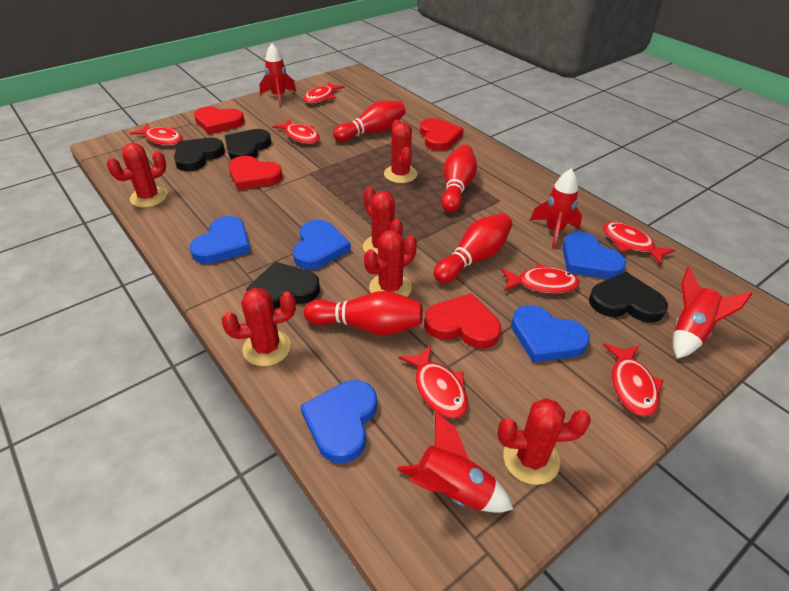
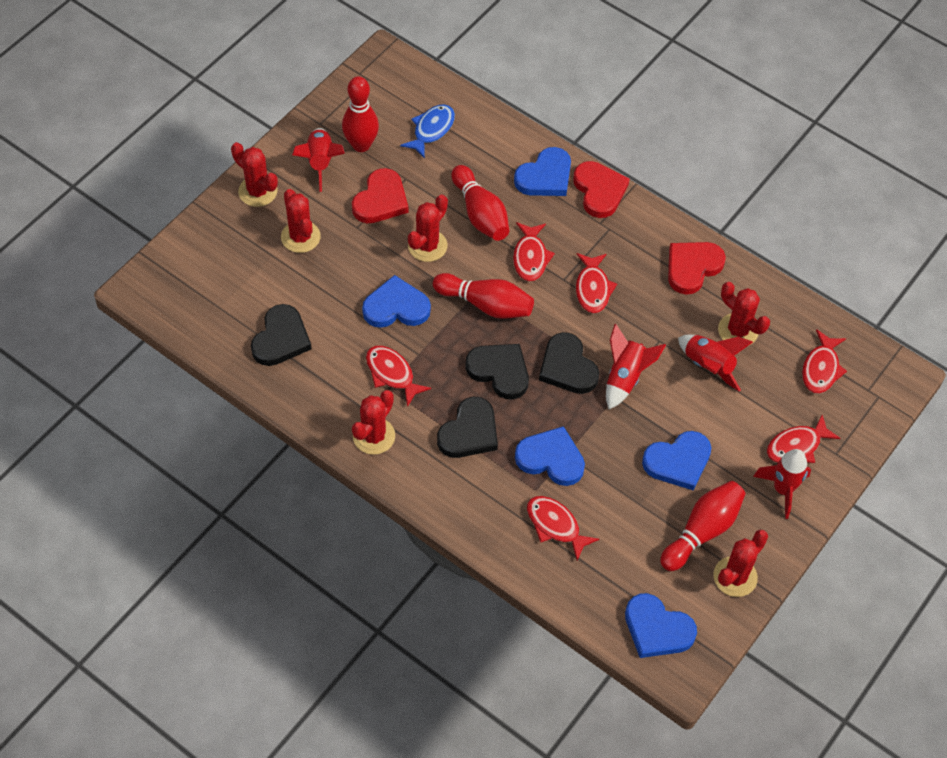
blue fish: none = 0 -> [400,104,455,159] = 1
red fish: [130,123,183,146] [272,119,320,144] [303,82,345,104] [399,345,468,419] [501,263,580,294] [602,222,675,265] [603,343,664,417] = 7 -> [366,346,431,407] [513,222,555,281] [527,496,599,561] [576,253,617,313] [767,415,841,463] [802,329,847,394] = 6
red heart: [194,107,245,134] [229,156,282,190] [420,118,463,151] [424,293,501,349] = 4 -> [352,168,409,223] [573,161,630,218] [668,242,726,295] = 3

